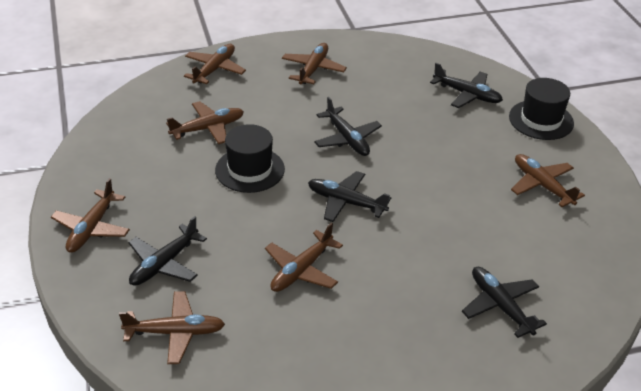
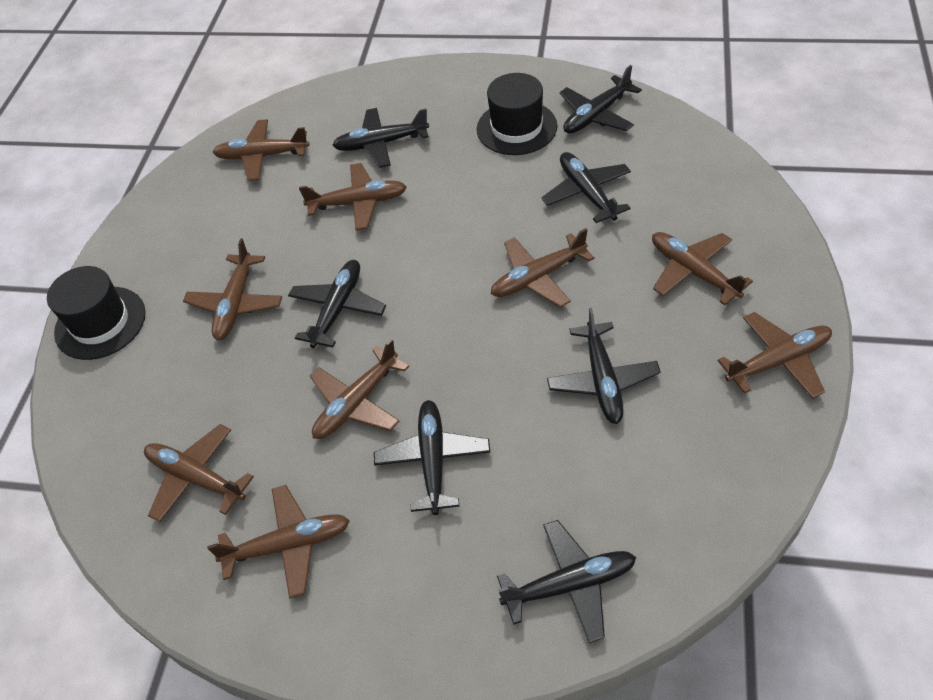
black plane: [128,216,207,286] [308,171,391,222] [314,97,382,156] [430,63,503,108] [462,267,547,338] = 5 -> [288,260,386,348] [332,108,429,168] [374,400,490,515] [497,520,636,643] [541,152,631,223] [547,308,661,424] [559,65,642,133] = 7
brown plane: [51,178,130,253] [119,291,225,364] [166,101,244,144] [184,44,246,84] [265,223,343,292] [282,43,347,85] [511,154,585,207] = 7 -> [144,424,254,522] [183,238,282,340] [207,485,350,598] [213,119,310,181] [299,163,406,230] [310,339,409,439] [491,228,595,307] [652,232,753,305] [717,312,832,398] = 9

